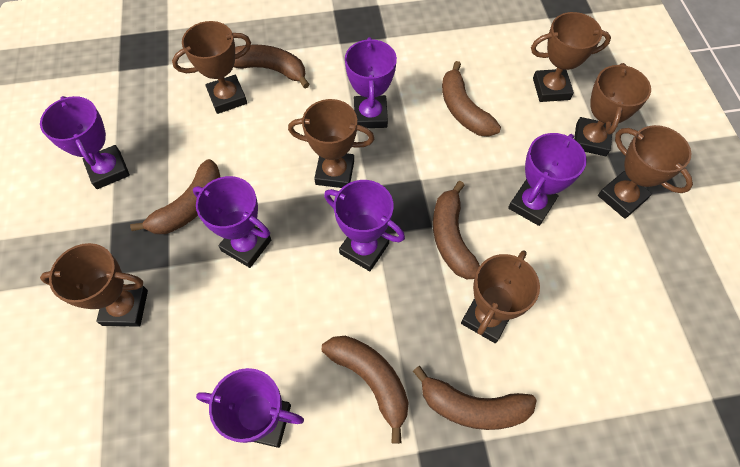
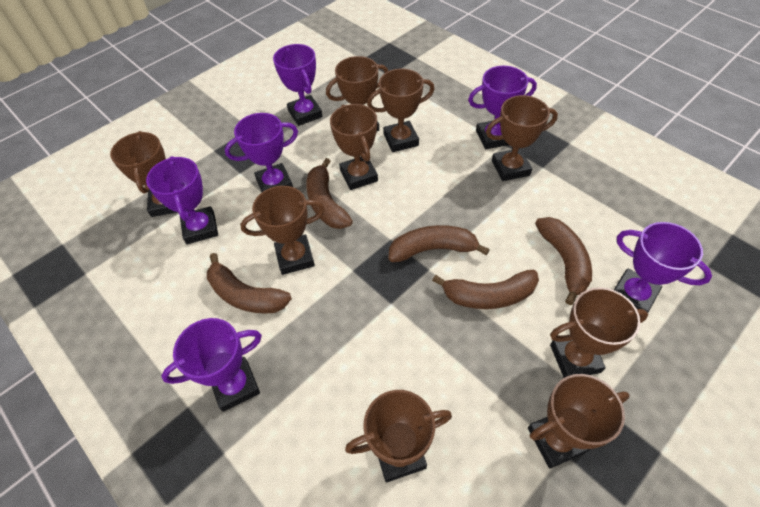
brown banana: [130,159,220,234] [233,44,310,88] [322,336,409,444] [413,366,537,430] [433,181,480,279] [442,61,501,137] = 6 -> [207,253,292,314] [306,158,353,229] [388,225,490,262] [432,270,539,309] [535,217,592,305] = 5
brown trophy: [40,243,148,327] [172,21,251,114] [288,99,374,188] [461,250,540,343] [531,12,611,102] [574,63,651,156] [598,125,693,219] = 7 -> [110,131,177,217] [240,186,325,275] [326,56,388,131] [330,104,378,190] [345,390,452,482] [367,69,435,152] [486,95,558,181] [528,374,630,468] [550,287,648,378] = 9

